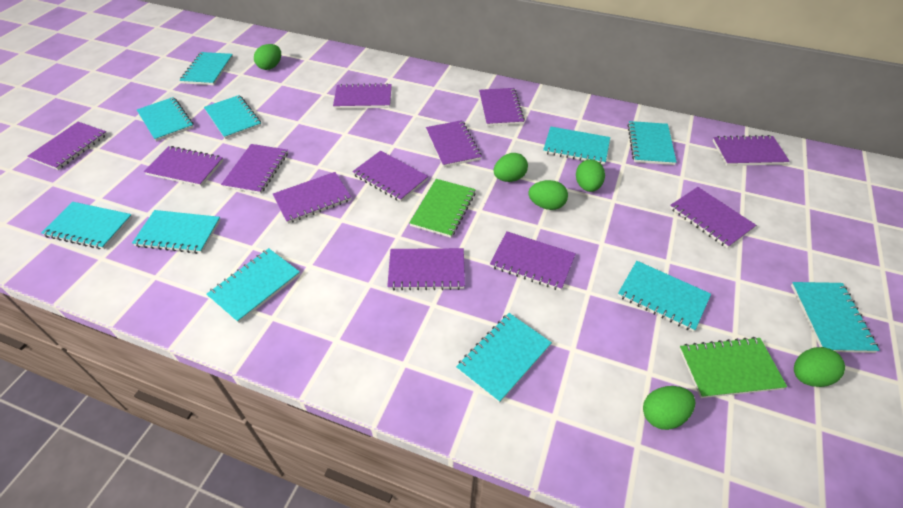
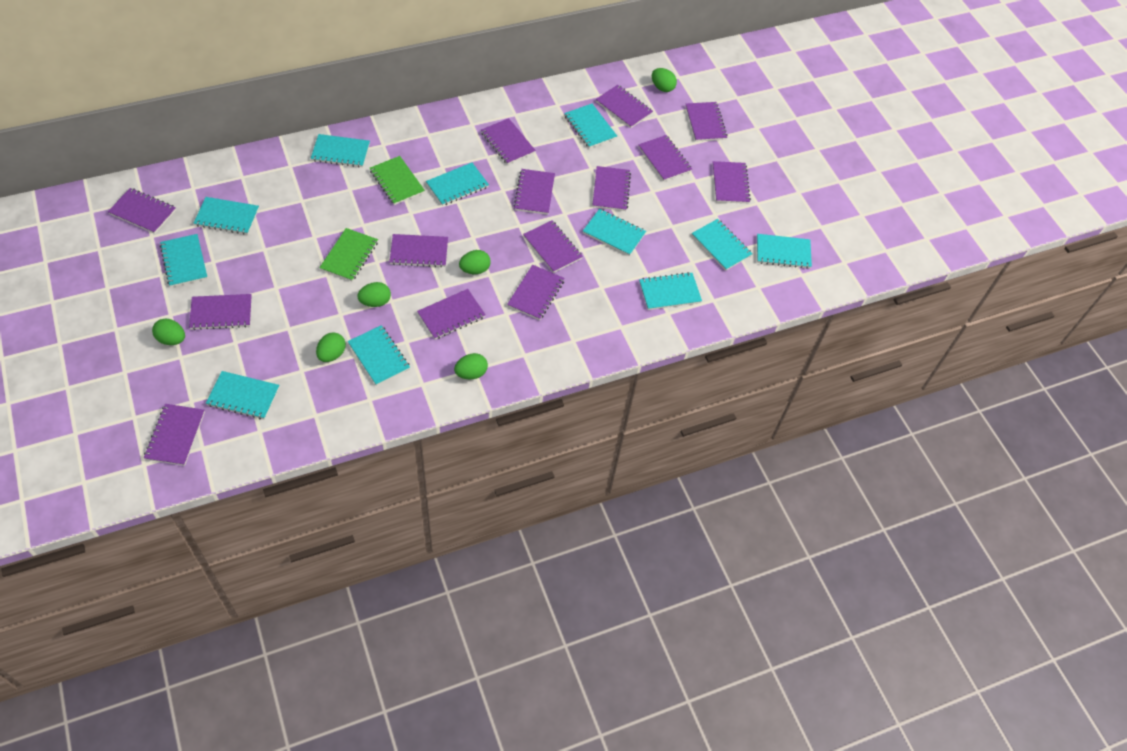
purple notebook: [27,122,107,170] [144,146,223,187] [221,144,288,194] [273,172,351,224] [333,83,392,109] [352,151,428,202] [387,248,465,290] [426,120,482,167] [479,88,525,126] [490,231,576,291] [670,187,756,248] [713,135,790,166] = 12 -> [108,188,176,234] [144,404,205,466] [189,294,252,330] [389,234,448,267] [417,289,486,340] [481,118,536,165] [507,265,565,320] [513,169,555,215] [523,220,583,273] [593,166,631,211] [596,85,653,128] [638,135,692,181] [686,102,728,142] [713,161,751,204] = 14

